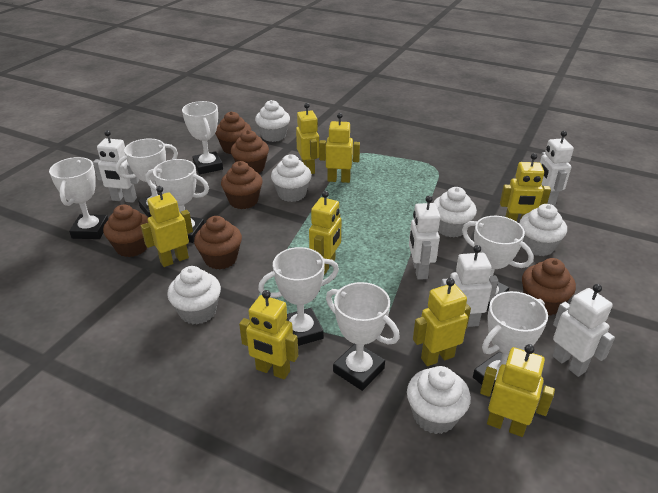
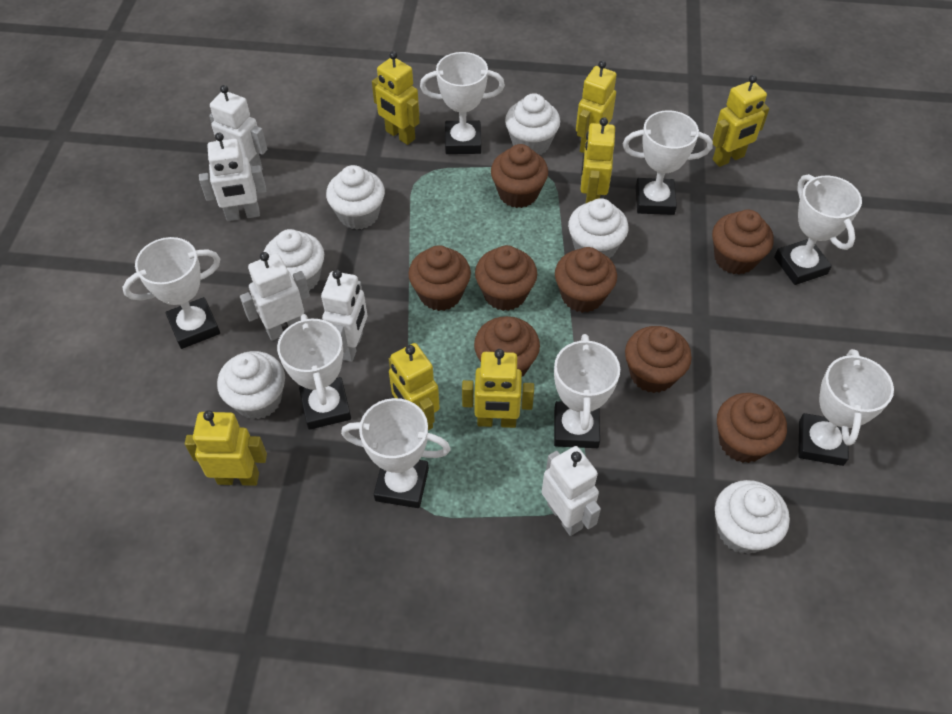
brown cupcake: [103,205,148,257] [194,216,242,270] [215,111,251,154] [221,161,263,209] [231,130,269,173] [522,258,576,316] = 6 -> [408,245,471,311] [474,316,540,376] [475,245,537,311] [491,144,548,208] [555,247,617,313] [625,326,692,393] [712,210,774,275] [717,393,787,463] = 8
yellow robot: [141,186,193,267] [239,290,298,380] [296,103,319,174] [309,191,341,275] [319,113,360,183] [413,278,471,366] [480,344,555,437] [500,153,551,222] = 8 -> [185,410,267,486] [372,51,420,145] [389,343,440,430] [462,349,534,428] [576,60,617,153] [580,117,615,204] [712,75,769,167] = 7

